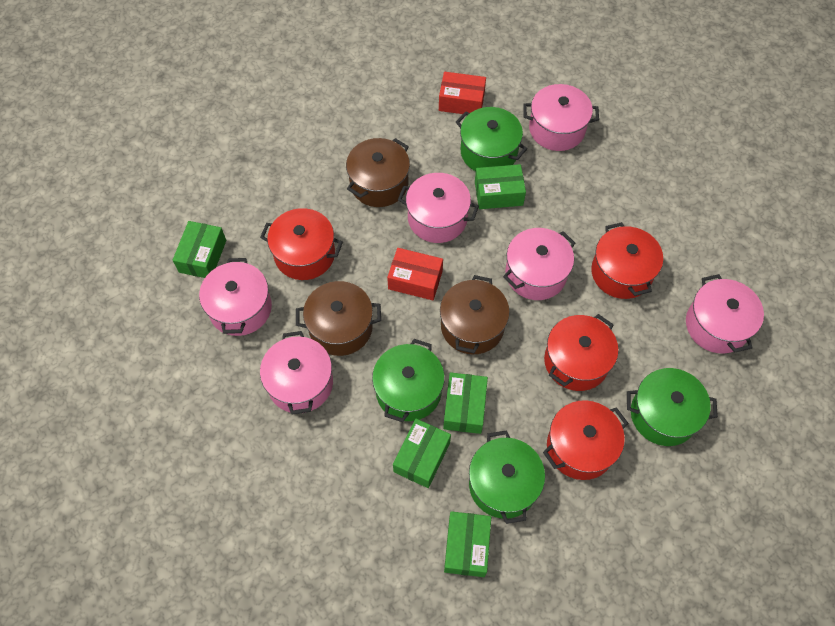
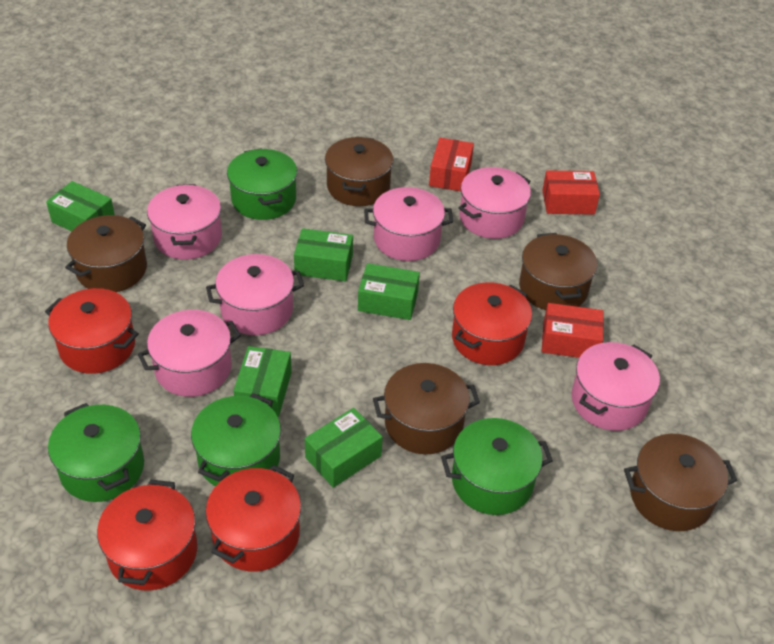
brown pot: [296,281,381,356] [346,138,410,207] [440,275,510,354] = 3 -> [65,215,147,292] [325,137,393,206] [373,363,480,454] [519,233,597,310] [624,434,737,531] = 5
red box: [387,248,443,300] [439,72,486,114] = 2 -> [429,138,474,191] [542,170,600,215] [542,303,604,358] = 3

